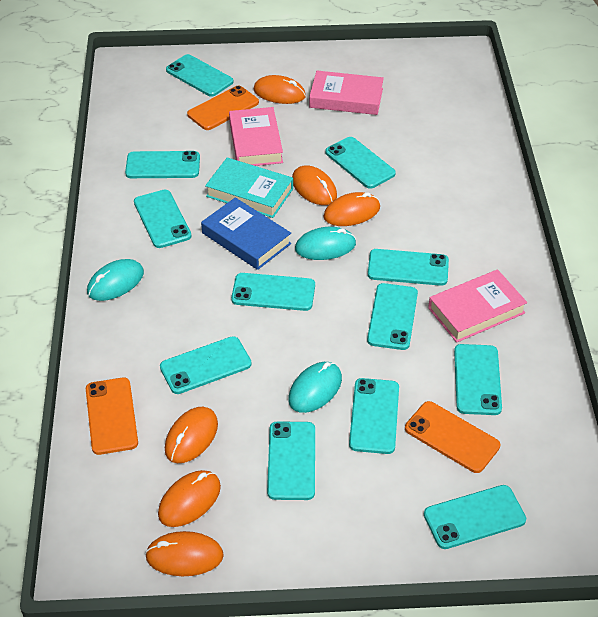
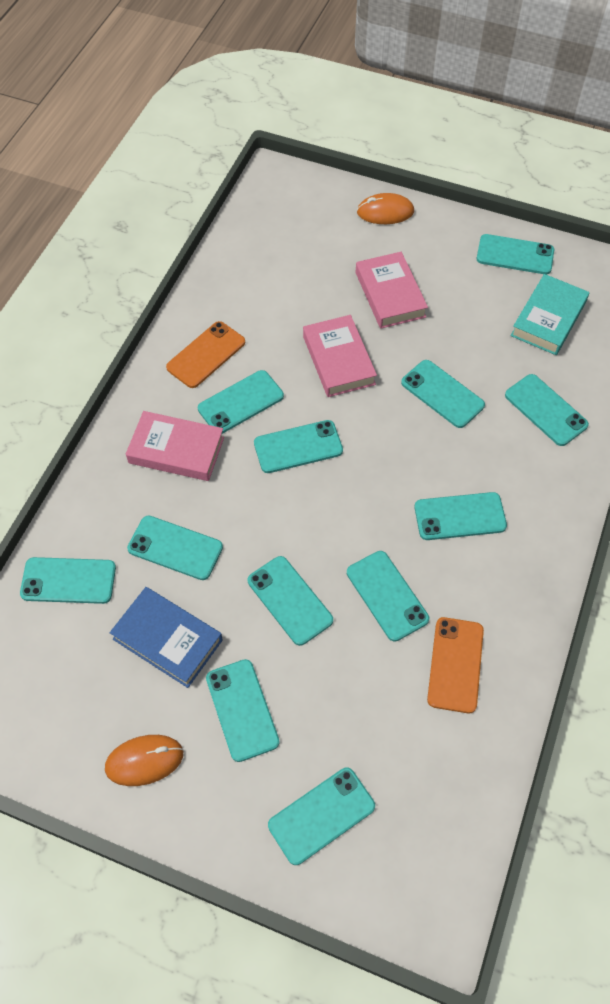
orange mouse: [145,531,224,576] [158,470,221,527] [165,407,218,463] [253,75,306,104] [292,166,337,205] [323,192,380,226] = 6 -> [105,735,183,786] [357,193,414,224] = 2
orange phone: [86,378,138,455] [187,86,259,130] [405,401,500,473] = 3 -> [166,321,245,388] [427,617,484,713] = 2
turquoise mouse: [87,259,144,301] [288,362,342,413] [295,227,356,260] = 3 -> none = 0

